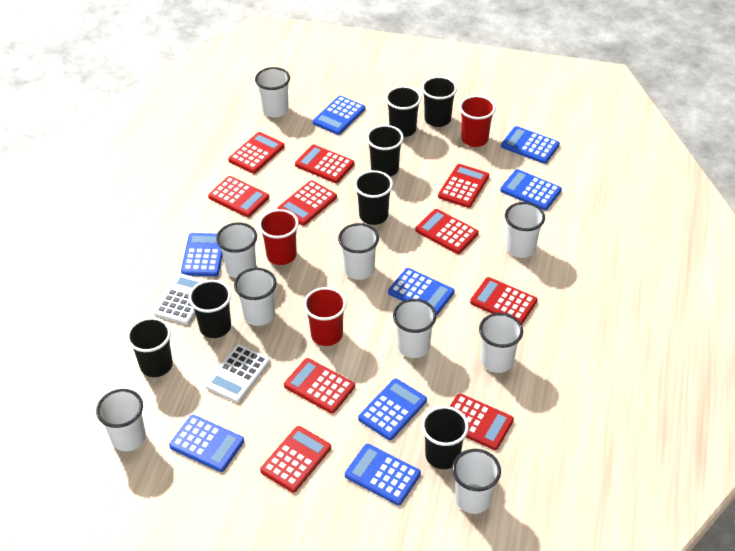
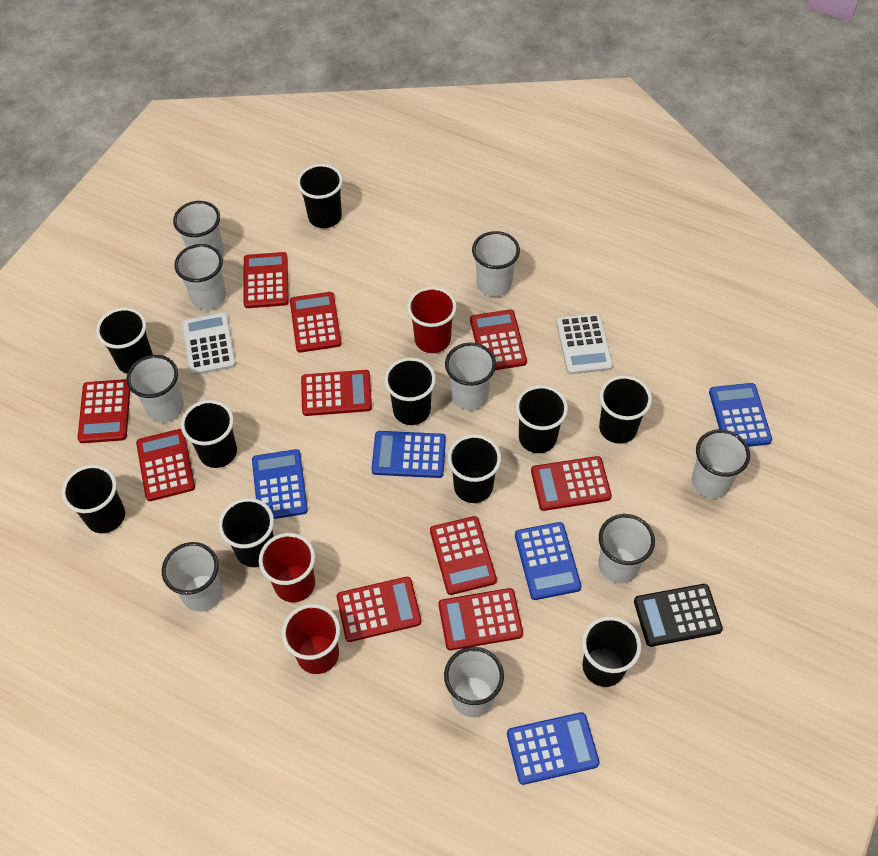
black calculator: none = 0 -> [634,584,723,647] = 1
black cup: [127,317,173,377] [188,280,231,338] [354,170,393,225] [366,125,404,177] [385,86,422,137] [421,76,457,127] [421,406,469,469] = 7 -> [62,465,125,533] [96,307,153,373] [181,400,237,468] [218,498,274,567] [297,164,343,228] [384,358,436,425] [447,434,501,503] [515,385,568,453] [582,616,641,687] [599,375,652,444] = 10
blue calculator: [169,415,244,472] [181,233,223,276] [313,96,366,135] [345,444,421,505] [358,378,427,440] [388,268,454,316] [500,169,562,210] [501,126,560,164] = 8 -> [252,449,308,519] [371,431,446,478] [507,712,600,785] [515,522,582,600] [709,383,772,447] = 5

